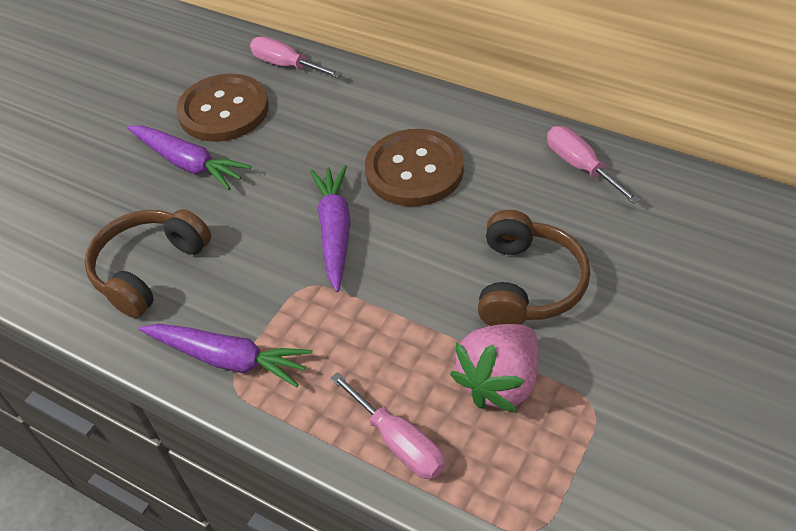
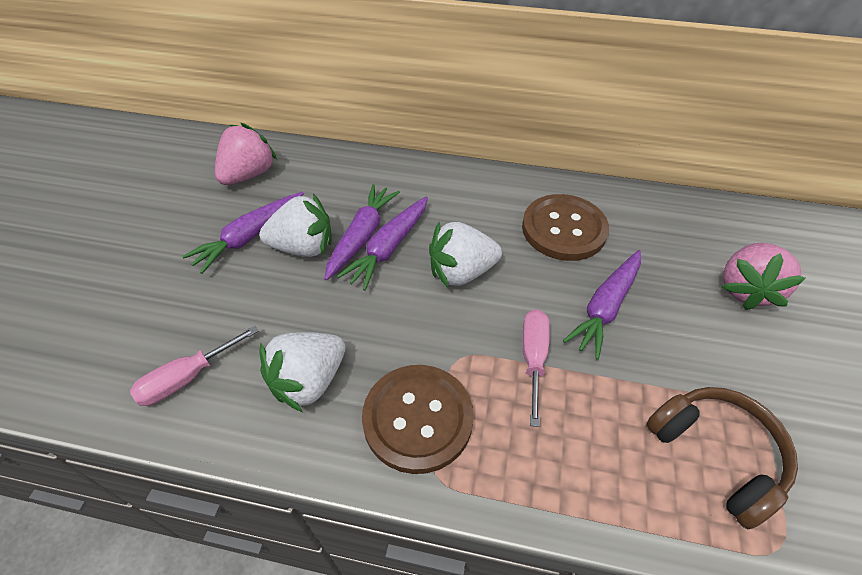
brown headphones: [84,209,211,318] [478,210,590,326] = 2 -> [646,387,798,529] = 1
pink screwdriver: [250,36,342,78] [330,372,445,479] [547,126,640,204] = 3 -> [130,326,258,406] [523,309,550,427] = 2
pink strawberry: [450,324,539,413] = 1 -> [215,123,277,185] [722,242,806,310] = 2
purple carrot: [127,126,252,190] [139,324,313,387] [310,165,351,292] = 3 -> [182,192,304,274] [324,184,400,280] [337,197,428,291] [563,250,641,360] = 4
white strawberry: none = 0 -> [259,194,332,257] [260,332,346,412] [429,222,502,288] = 3

